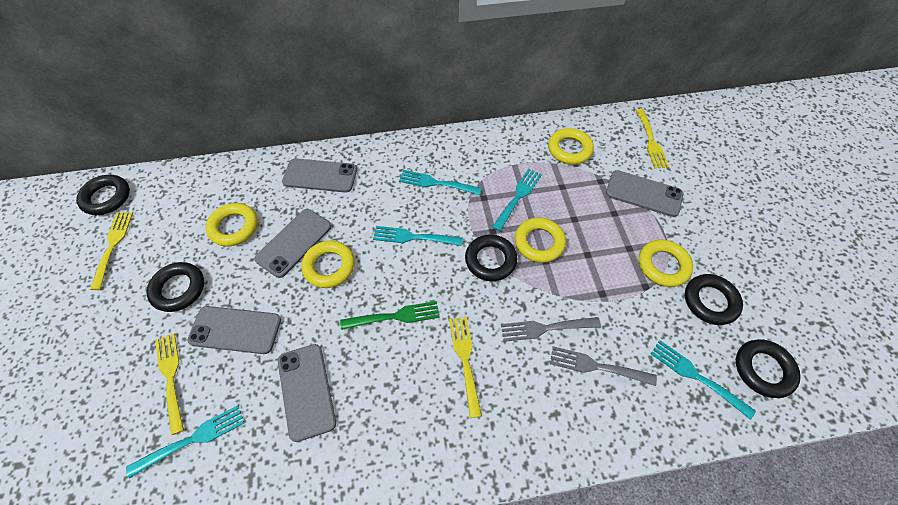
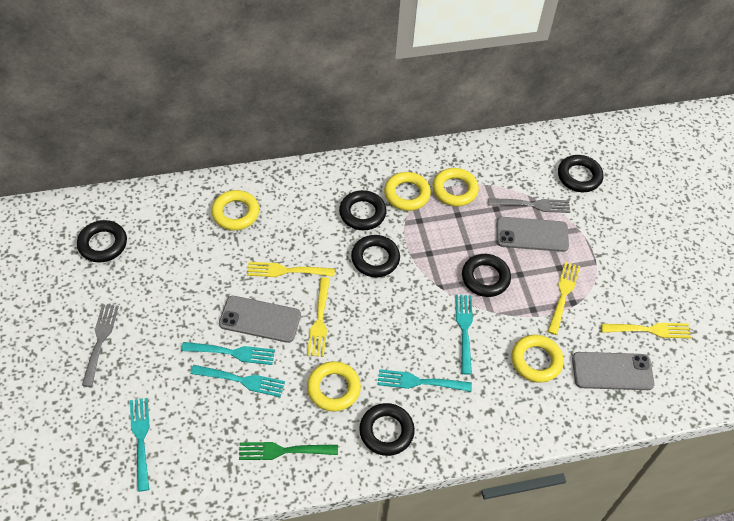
black ring: [76,175,130,215] [146,262,204,312] [465,234,517,281] [685,274,743,325] [736,339,801,398] = 5 -> [77,220,127,263] [339,190,387,230] [351,235,400,277] [359,403,415,456] [462,254,511,297] [558,155,603,192] = 6
grey phone: [187,306,281,354] [254,209,331,278] [278,344,336,442] [282,158,357,193] [606,170,683,217] = 5 -> [219,296,301,343] [496,217,569,252] [572,352,655,390] = 3

